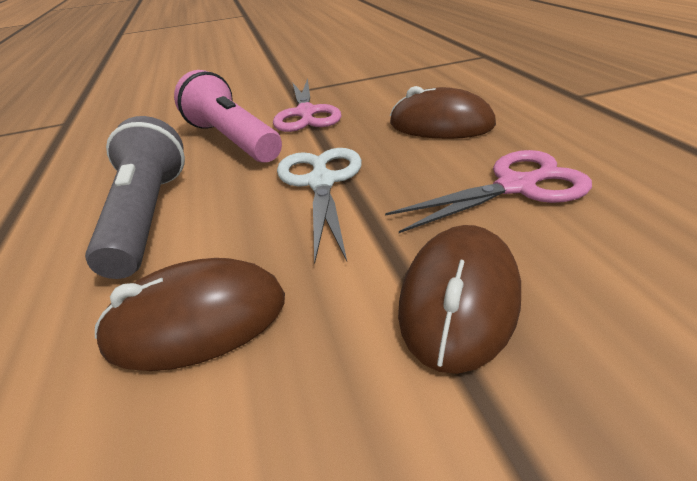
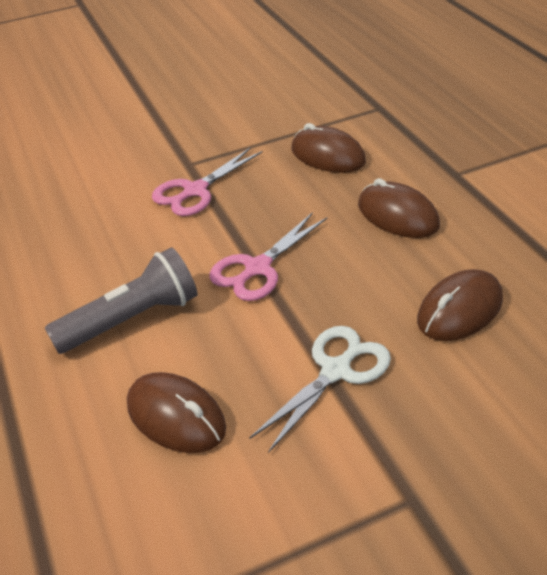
brown mouse: [95,258,285,371] [390,86,496,139] [398,225,521,374] = 3 -> [127,372,226,453] [291,123,366,173] [358,178,440,238] [417,269,503,341] = 4
pink flashlight: [174,70,282,163] = 1 -> none = 0

